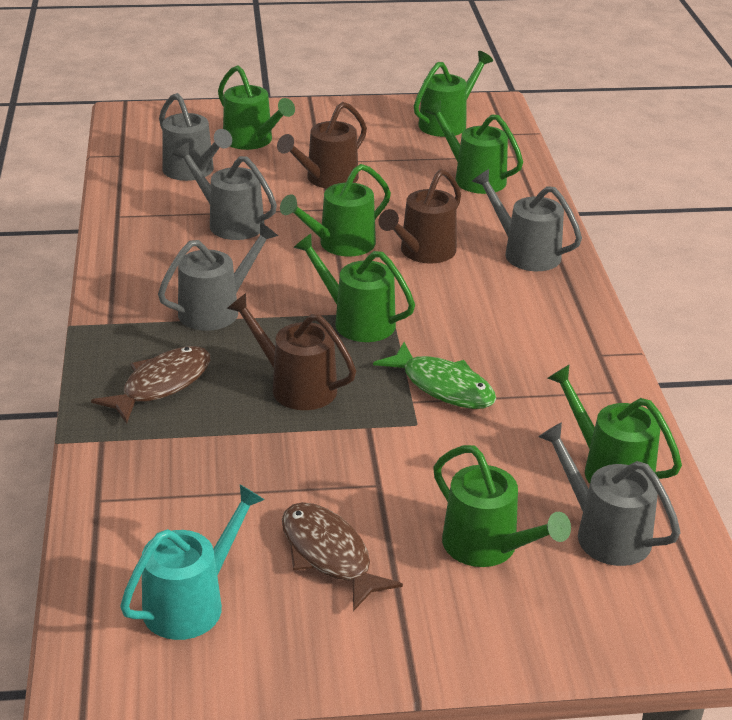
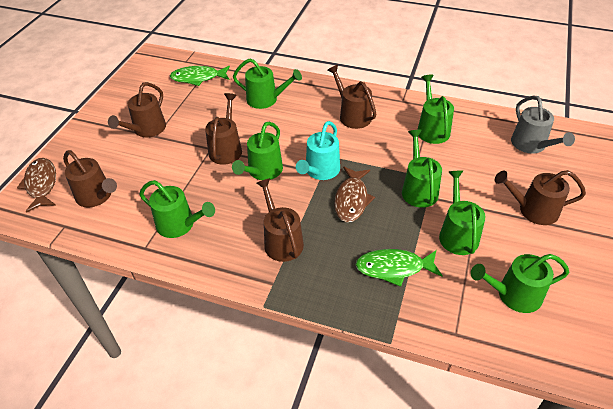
brown watering can: [227,293,356,410] [277,102,367,189] [379,169,461,264] = 3 -> [63,150,117,208] [108,82,166,137] [205,93,242,165] [257,178,304,262] [327,65,376,129] [495,170,586,225] = 6
green fish: [373,342,496,409] = 1 -> [170,66,230,86] [355,249,443,287] = 2
grey watering can: [158,222,278,331] [159,93,232,181] [172,142,277,240] [472,169,582,271] [538,422,681,566] = 5 -> [511,96,575,153] = 1

